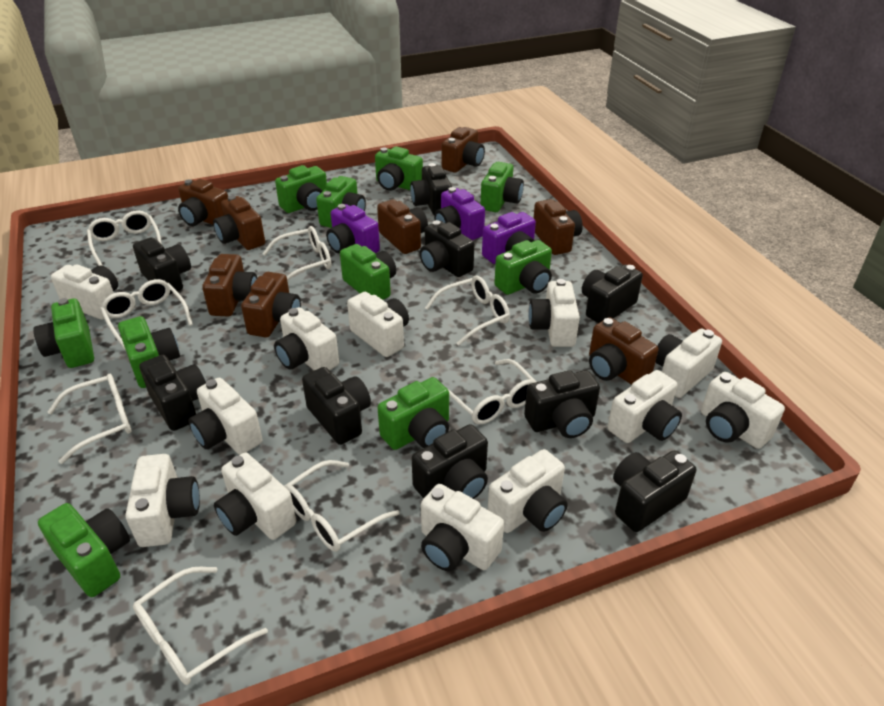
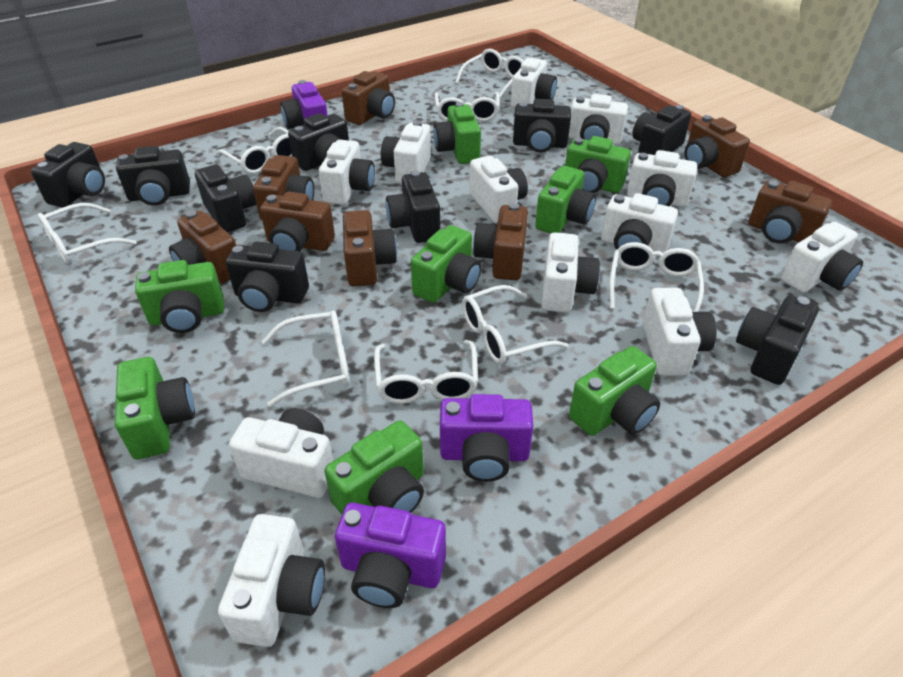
green camera: [33,298,94,368] [38,503,130,597] [118,316,180,388] [275,165,327,213] [316,176,366,228] [340,244,396,300] [375,146,423,191] [378,377,449,450] [481,162,524,212] [494,240,552,295] = 10 -> [115,357,195,459] [135,260,224,333] [324,420,424,514] [411,225,482,303] [433,102,481,164] [535,166,596,233] [565,136,631,193] [569,346,660,436] = 8

